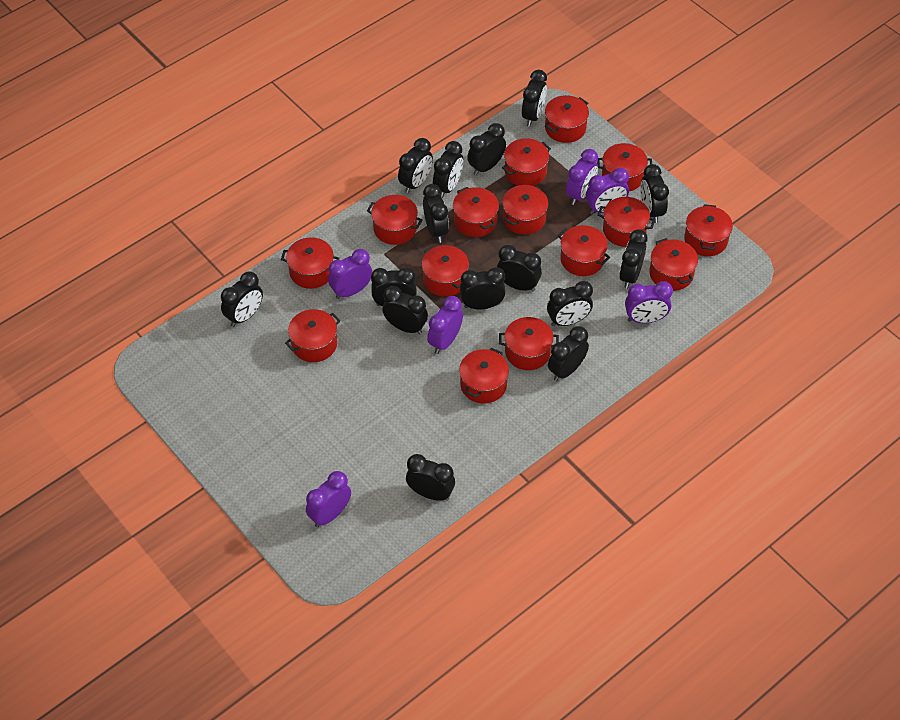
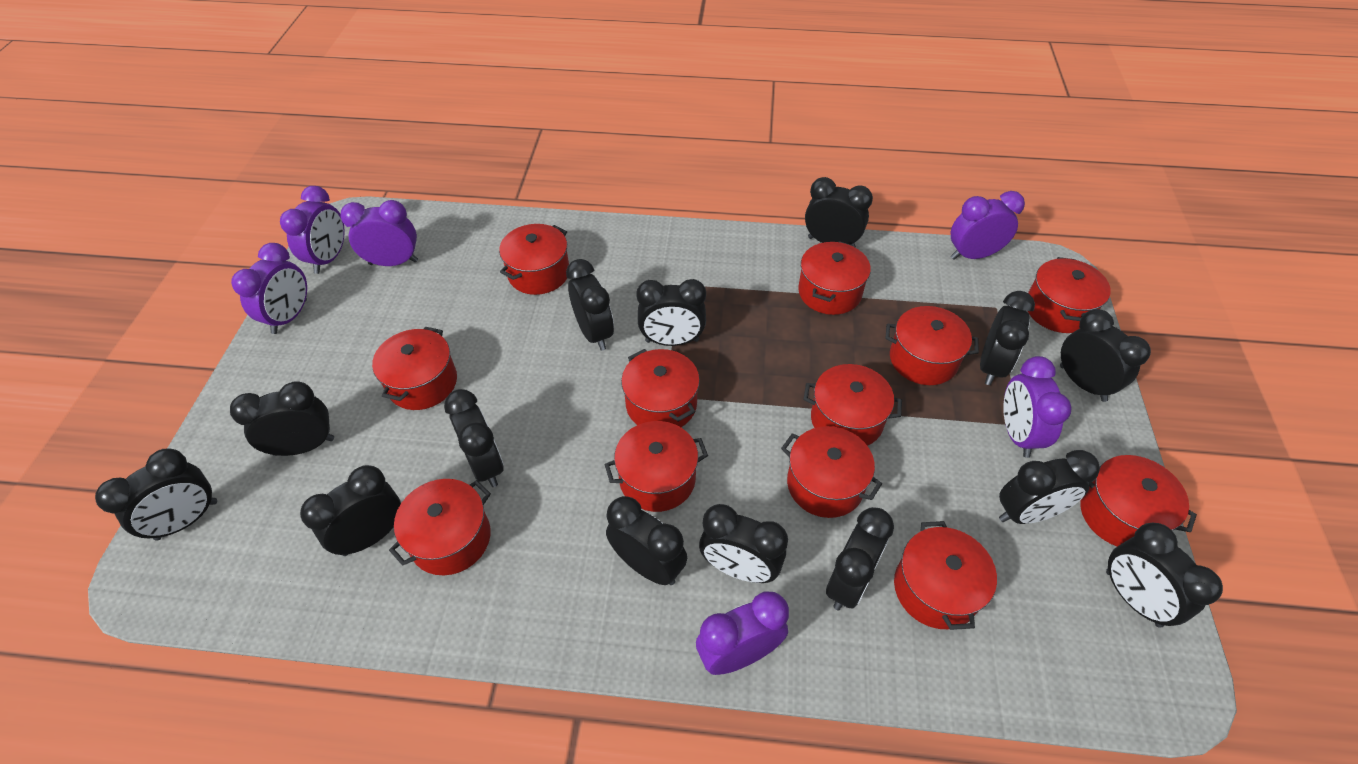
black clock: [221,272,263,327] [371,267,417,306] [382,286,428,334] [398,138,433,193] [406,454,455,501] [423,184,449,243] [433,141,463,198] [460,267,506,310] [467,123,506,176] [497,245,542,292] [522,70,547,126] [547,281,593,327] [548,326,589,381] [619,229,648,289] [640,164,669,223] = 15 -> [95,448,217,541] [230,381,334,456] [300,465,401,556] [444,389,504,487] [566,259,614,351] [606,496,687,585] [636,279,706,346] [699,504,788,583] [805,177,873,248] [826,507,894,610] [980,291,1035,385] [999,450,1100,524] [1060,309,1151,402] [1106,523,1223,628] = 14
red pot: [281,237,340,289] [285,309,341,362] [367,195,423,245] [422,245,469,297] [453,187,499,237] [459,348,509,404] [499,317,559,370] [502,138,551,186] [502,185,548,235] [545,95,589,143] [558,225,610,276] [597,143,652,191] [598,197,655,247] [649,238,698,291] [684,204,733,256] = 15 -> [372,327,457,410] [389,479,491,575] [499,224,569,295] [604,421,708,512] [621,349,700,427] [781,426,882,518] [798,241,871,315] [804,364,902,446] [885,306,979,385] [894,521,997,630] [1028,257,1111,333] [1080,455,1197,546] = 12

